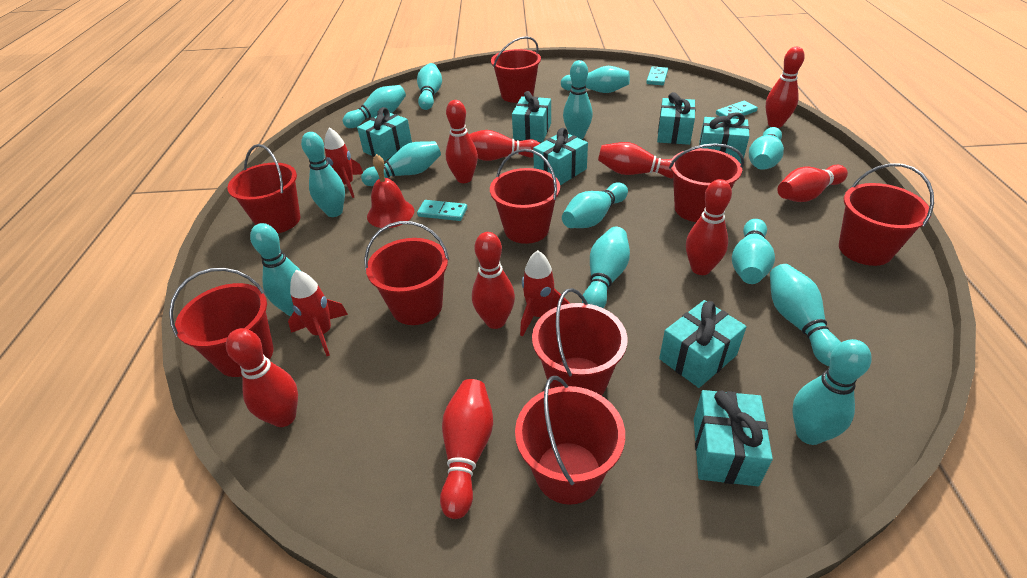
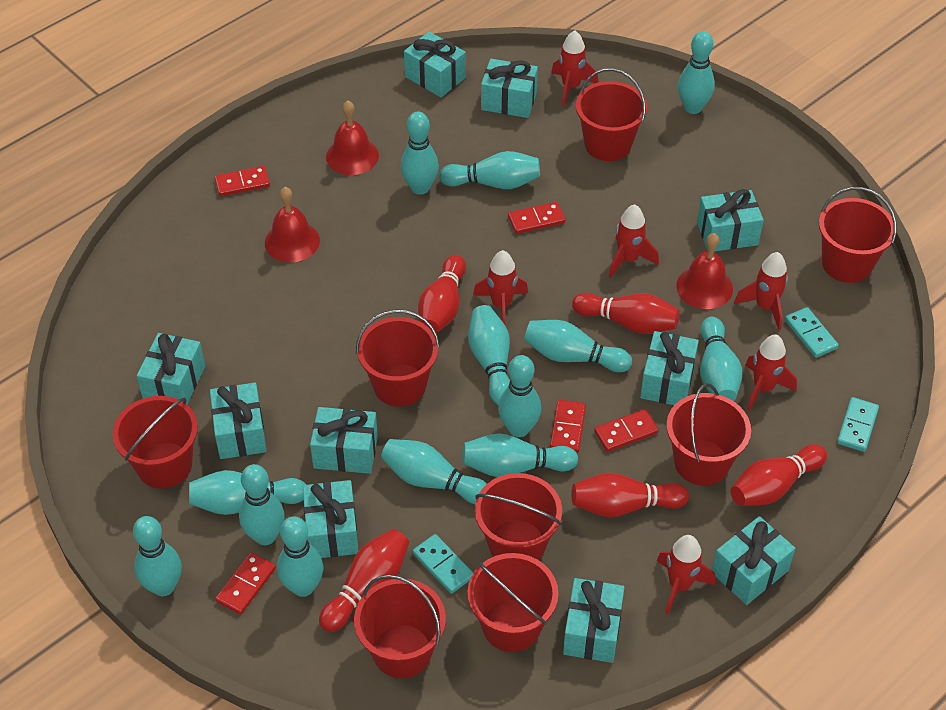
red bell: [367,154,414,228] = 1 -> [265,187,320,263] [326,101,379,175] [676,233,733,309] = 3
red bowling pin: [226,328,298,427] [440,379,493,519] [446,100,478,183] [469,130,540,161] [472,232,515,329] [598,142,673,179] [686,179,732,275] [766,47,805,128] [777,165,848,202] = 9 -> [319,529,409,632] [418,255,466,333] [571,473,689,517] [572,293,680,334] [730,444,827,506] = 5
red bucket: [169,268,274,377] [227,144,300,233] [364,221,449,325] [490,149,560,244] [491,36,541,103] [515,376,625,505] [532,288,628,396] [669,143,744,222] [839,163,934,266] = 9 -> [112,396,198,489] [354,574,446,678] [356,309,440,407] [468,553,558,652] [475,473,562,560] [576,68,647,161] [666,383,751,486] [819,187,897,283] = 8
red domino: none = 0 -> [214,166,270,196] [215,552,276,615] [508,202,565,234] [550,400,586,453] [594,409,659,452] = 5
red rocket: [288,270,348,356] [324,127,363,198] [520,250,570,337] = 3 -> [473,250,528,324] [551,30,598,106] [609,204,659,278] [657,535,715,615] [734,252,788,330] [745,334,797,411] = 6
turquoise gift: [357,107,412,161] [512,91,551,142] [533,128,588,185] [657,92,696,145] [659,300,746,388] [694,390,773,486] [699,112,749,163] = 7 -> [137,333,205,404] [210,383,266,459] [303,480,359,558] [310,407,378,474] [404,32,466,97] [481,59,538,118] [563,578,624,663] [640,331,699,405] [697,189,764,252] [712,516,795,605] = 10

